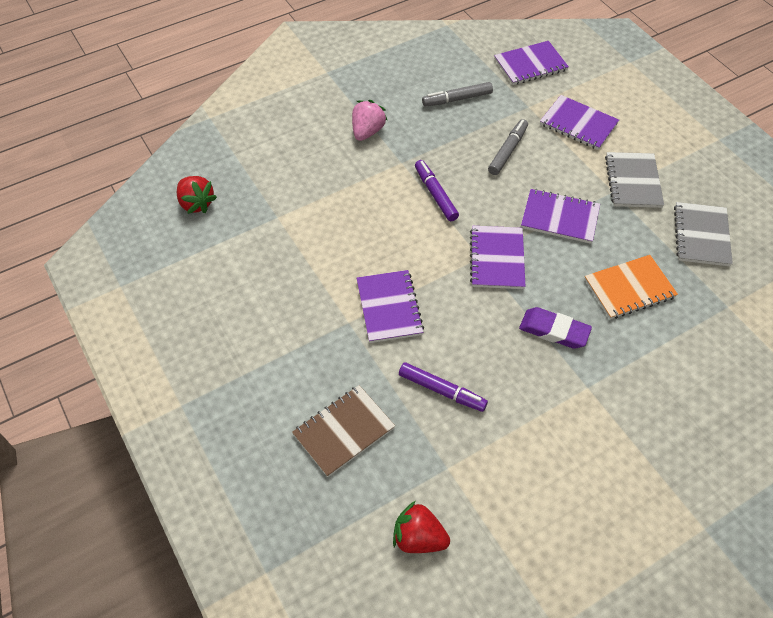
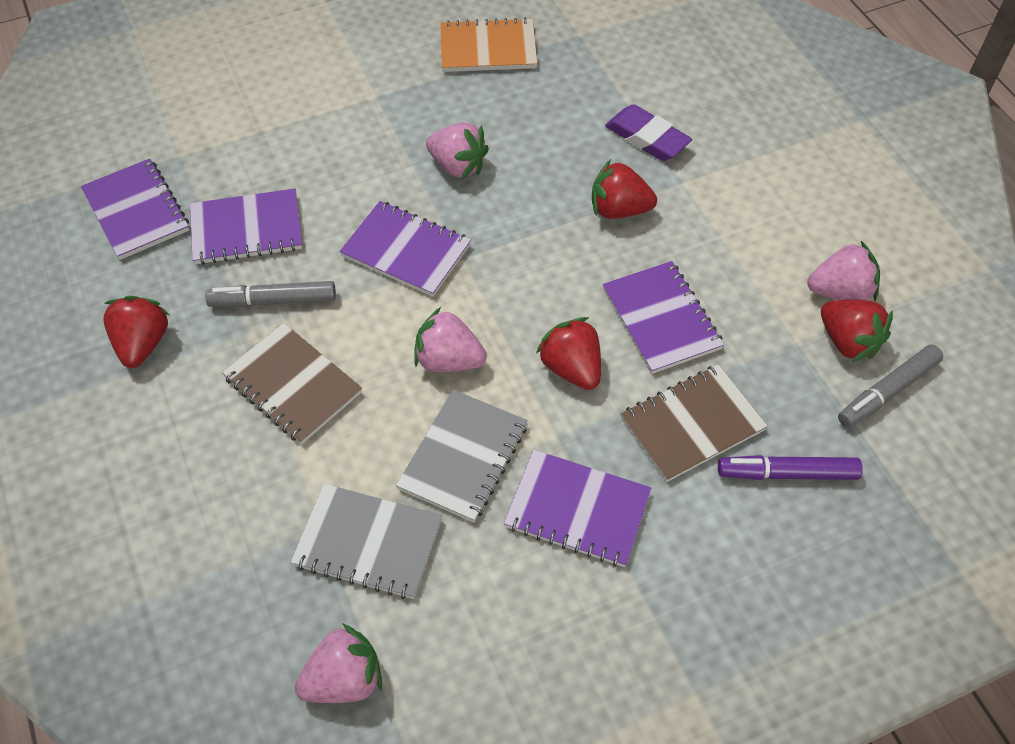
brown notebook: [292,385,395,477] = 1 -> [222,323,362,444] [620,364,768,482] = 2
pink strawberry: [352,100,387,141] = 1 -> [295,623,382,703] [414,307,487,372] [426,122,489,180] [807,241,880,301] = 4
purple marker: [399,362,488,412] [415,160,459,221] = 2 -> [718,455,863,480] = 1
red strawberry: [177,176,217,214] [393,501,450,553] = 2 -> [103,296,170,368] [536,317,601,390] [592,159,657,219] [821,300,893,362] = 4

